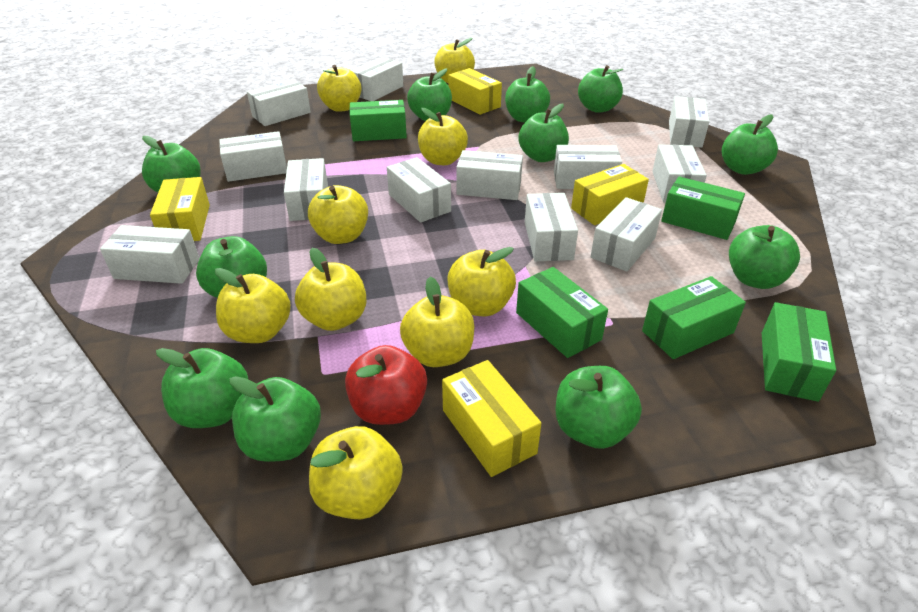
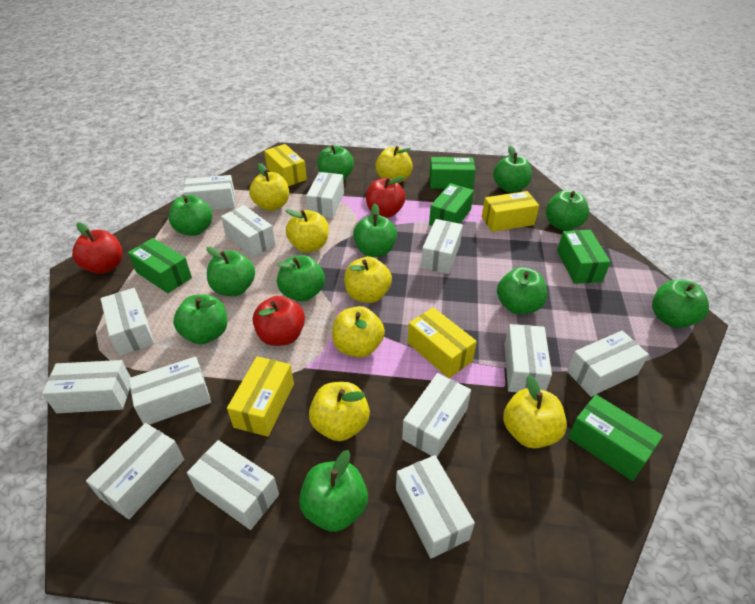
red apple: [345,345,427,425] = 1 -> [72,223,123,274] [253,296,305,346] [366,176,405,218] = 3
white box: [100,225,200,284] [219,131,287,182] [247,79,311,126] [284,158,328,221] [351,57,403,101] [387,157,451,223] [456,150,523,200] [525,193,578,262] [554,145,622,189] [591,197,662,272] [652,145,707,203] [669,96,709,148] = 12 -> [42,360,131,413] [86,423,184,519] [100,288,154,356] [129,357,211,425] [183,175,235,210] [187,440,279,530] [221,205,275,257] [306,172,344,218] [396,455,475,559] [402,373,471,457] [421,219,463,274] [504,324,552,392] [567,331,649,397] = 13
yellow apple: [215,268,291,343] [295,248,367,331] [308,185,368,244] [309,426,403,519] [317,65,361,112] [400,277,474,367] [418,108,468,165] [434,38,475,83] [448,247,516,316] = 9 -> [249,163,289,211] [285,209,329,252] [309,382,370,441] [332,306,385,358] [344,257,392,303] [376,146,413,183] [503,375,567,449] = 7

